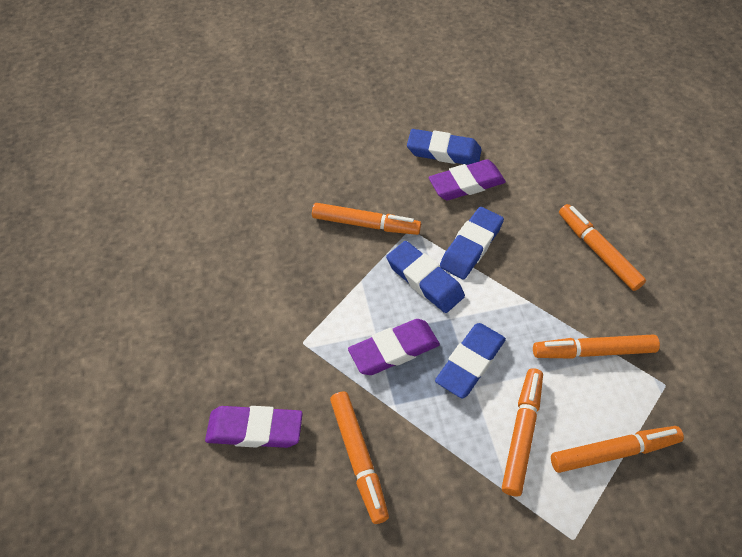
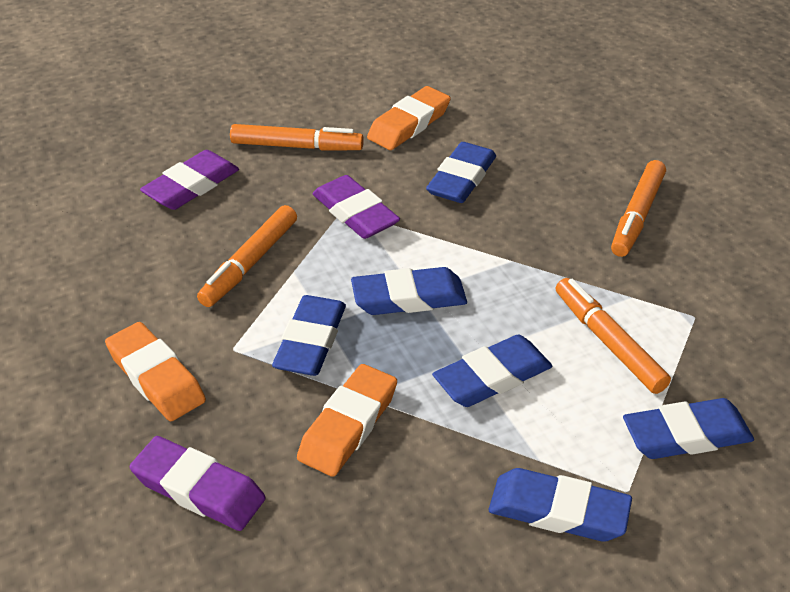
blue eraser: [386,241,465,313] [407,129,482,165] [435,323,506,398] [440,207,504,280] = 4 -> [272,295,346,376] [351,267,467,315] [426,142,496,203] [432,335,552,407] [489,468,632,542] [623,398,754,459] = 6
orange eraser: none = 0 -> [105,322,206,421] [297,364,397,477] [367,86,451,150] = 3
orange marker: [312,203,421,235] [330,391,389,524] [502,368,543,496] [533,335,660,359] [551,426,684,473] [559,204,646,291] = 6 -> [197,205,297,307] [230,124,364,151] [556,278,671,394] [611,160,666,257] = 4

